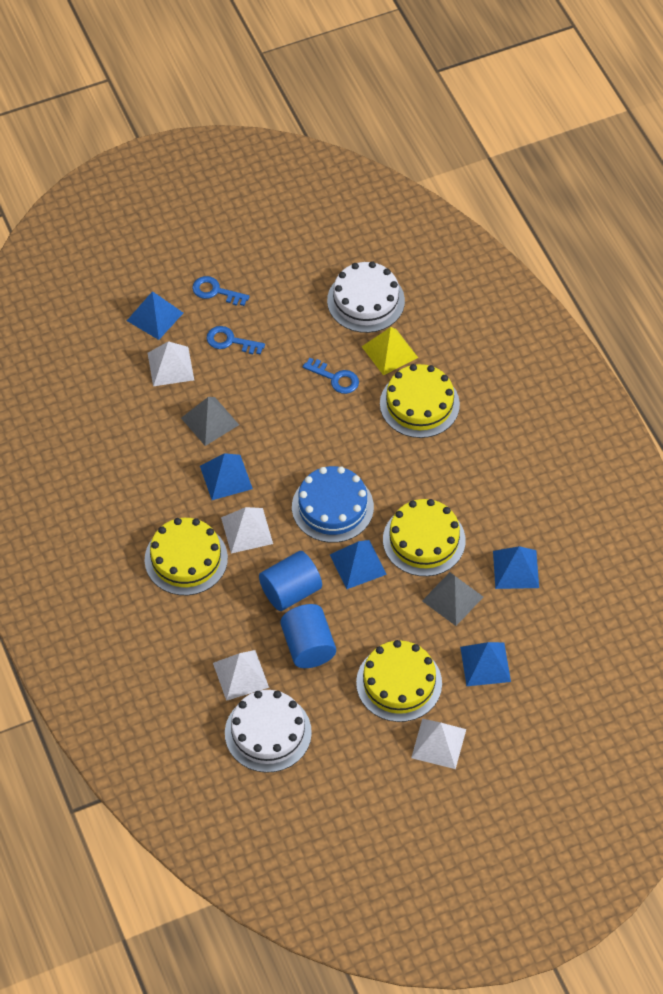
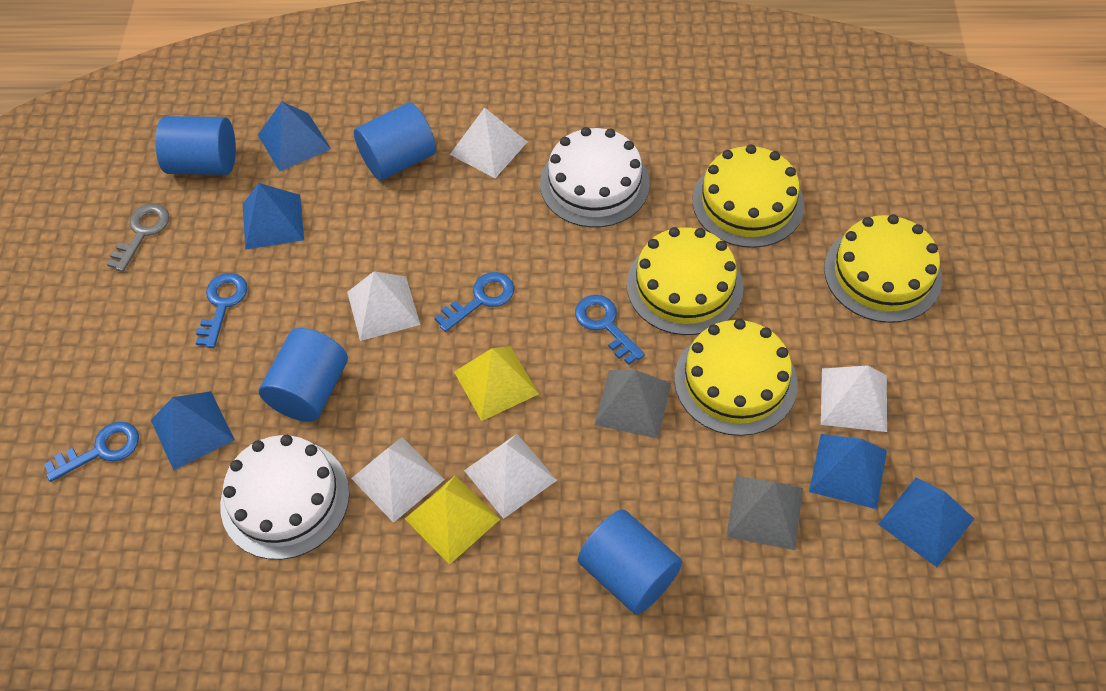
blue cake: [292,466,374,543] = 1 -> none = 0
blue cylinder: [259,551,322,611] [280,604,336,668] = 2 -> [155,116,236,175] [259,328,348,422] [354,102,436,181] [578,509,682,615] = 4
blue key: [192,276,250,306] [206,326,265,355] [303,358,359,394] = 3 -> [44,422,139,482] [196,273,247,348] [435,272,514,332] [575,295,645,365] = 4
grey key: none = 0 -> [107,204,169,272] = 1
white pyramid: [148,341,194,386] [213,650,269,701] [221,507,273,553] [411,718,466,769] = 4 -> [347,271,420,341] [351,437,445,523] [450,108,527,178] [464,434,557,519] [821,365,887,432] = 5
yellow pyramid: [362,327,418,376] = 1 -> [405,475,500,565] [454,346,539,421] = 2

